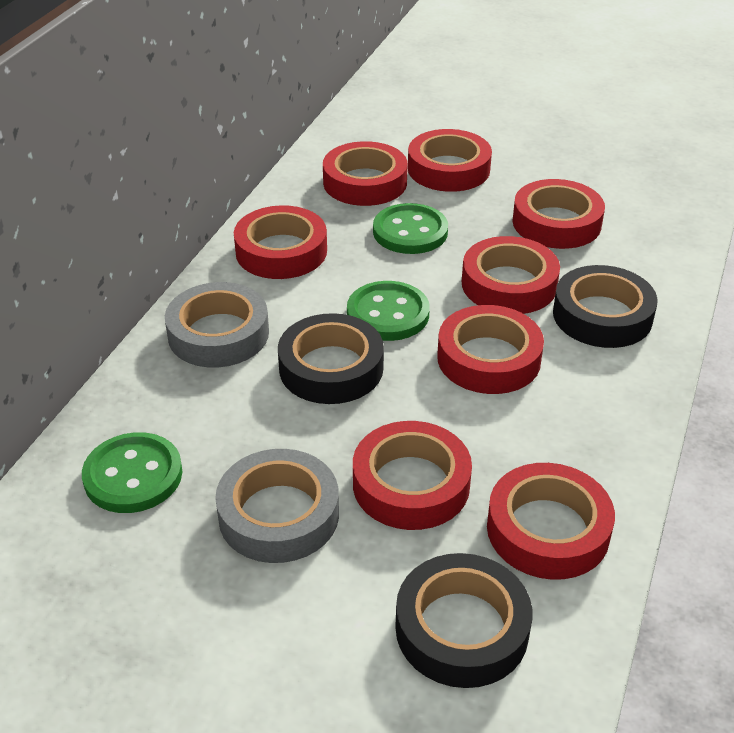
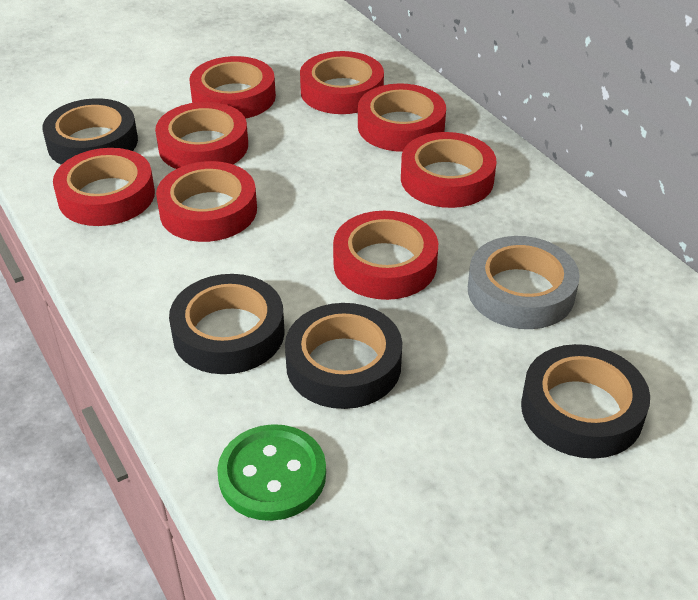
black tape: [278,313,384,404] [395,553,532,688] [553,265,658,348] = 3 -> [42,98,138,165] [169,274,285,374] [285,303,402,409] [521,344,650,459] = 4
green button: [82,432,182,513] [347,281,430,341] [373,203,448,254] = 3 -> [217,424,326,521] = 1
grey tape: [165,282,269,367] [215,449,339,563] = 2 -> [468,236,580,329] = 1

